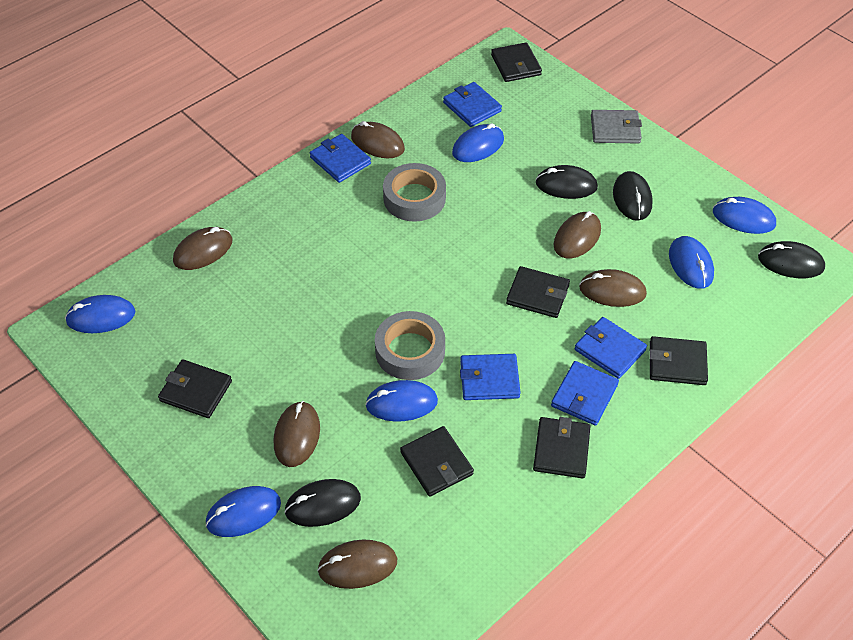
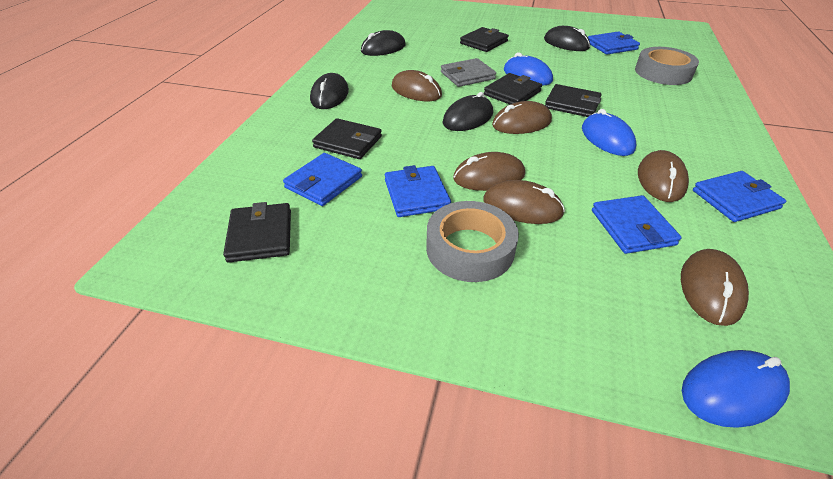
black wallet: [158,359,232,418] [400,426,474,497] [491,42,542,82] [506,266,570,318] [533,417,590,479] [649,336,708,385] = 6 -> [223,202,291,262] [312,118,382,159] [460,27,509,52] [484,73,542,105] [545,84,602,117] = 5
blue mouse: [65,295,135,333] [205,486,281,537] [365,380,438,422] [452,123,504,162] [669,236,714,289] [713,197,776,234] = 6 -> [504,52,553,86] [582,109,636,156] [682,350,790,428] = 3

